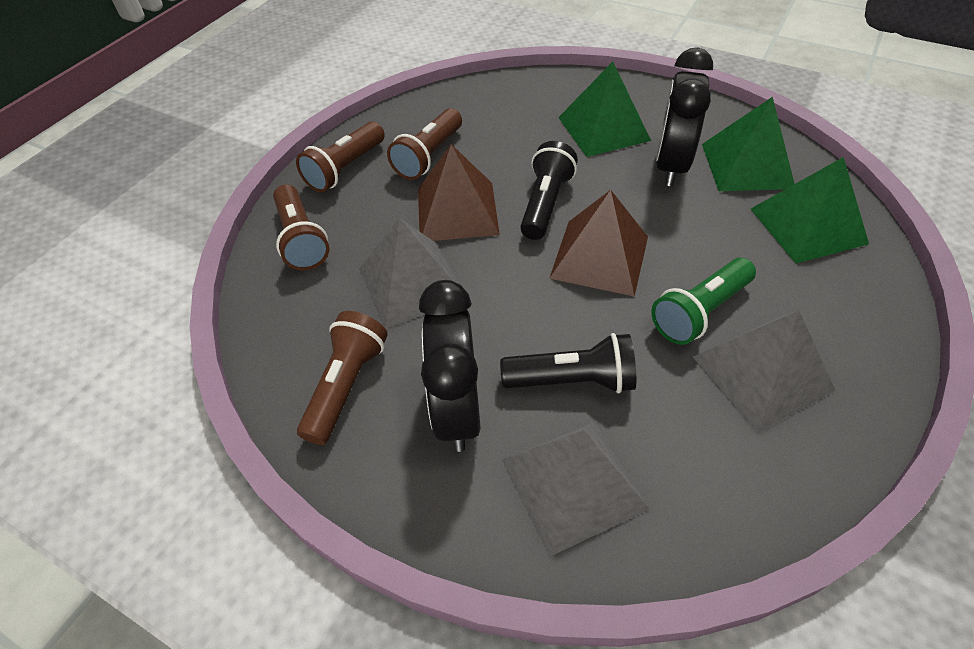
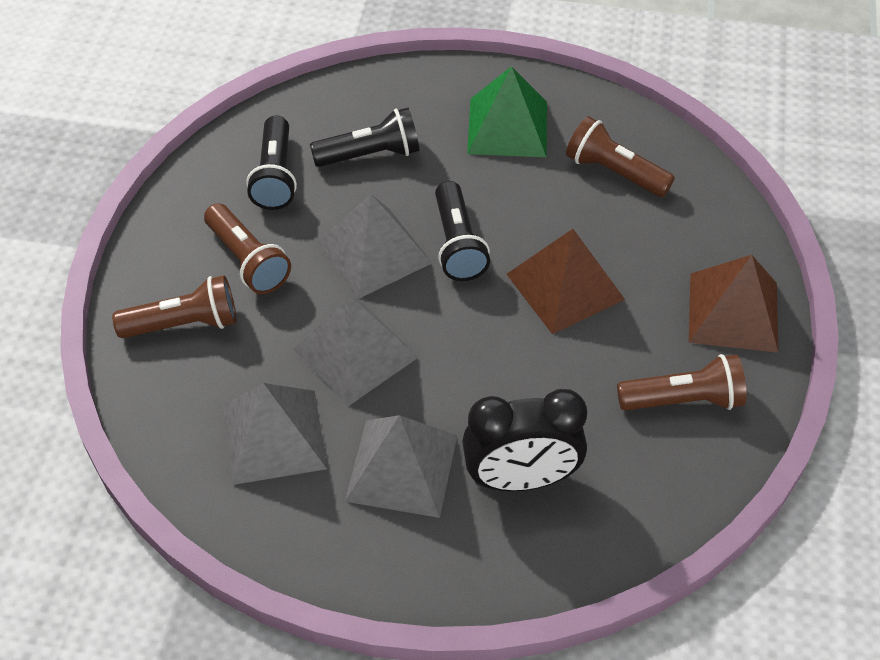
black clock: [419,280,481,452] [656,48,713,186] = 2 -> [462,389,587,491] = 1
black flashlight: [500,333,636,393] [520,141,578,240] = 2 -> [246,115,297,210] [310,108,419,167] [435,181,490,281] = 3
green flashlight: [651,258,756,345] = 1 -> none = 0
green pyramid: [558,62,651,157] [702,97,795,191] [751,157,869,263] = 3 -> [467,66,547,157] = 1
grey pyramid: [359,218,459,329] [502,420,649,556] [693,310,835,432] = 3 -> [223,383,327,485] [293,297,419,406] [318,194,432,299] [345,415,457,518] = 4

